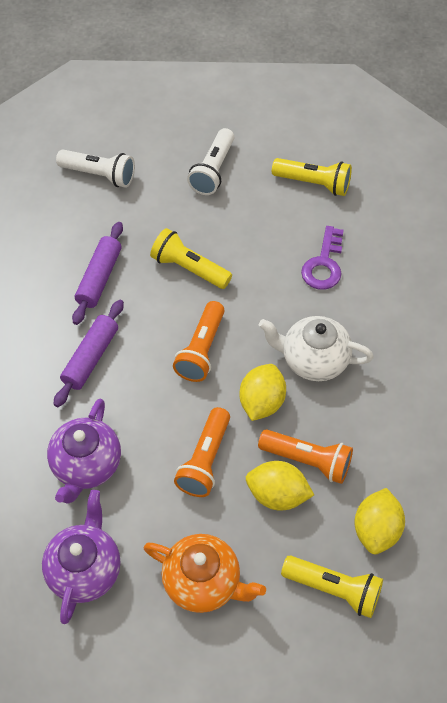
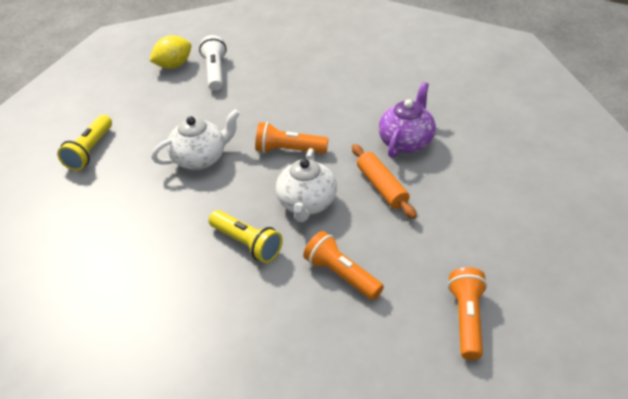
orange rolling pin: none = 0 -> [352,144,417,219] = 1
orange teapot: [143,534,266,613] = 1 -> none = 0
purple key: [301,226,344,290] = 1 -> none = 0
purple rolling pin: [54,300,124,407] [72,222,123,325] = 2 -> none = 0
purple teapot: [42,490,121,624] [47,399,121,503] = 2 -> [379,82,436,158] = 1
white flashlight: [56,149,135,188] [187,128,234,195] = 2 -> [199,35,227,91] = 1
white teapot: [259,316,374,381] = 1 -> [151,109,240,170] [276,148,337,222] = 2
yellow flashlight: [150,228,232,289] [272,158,352,196] [281,555,383,618] = 3 -> [57,115,112,171] [209,210,283,263] = 2
yellow lemon: [240,364,286,421] [246,461,314,511] [355,488,405,554] = 3 -> [149,35,191,69] = 1

